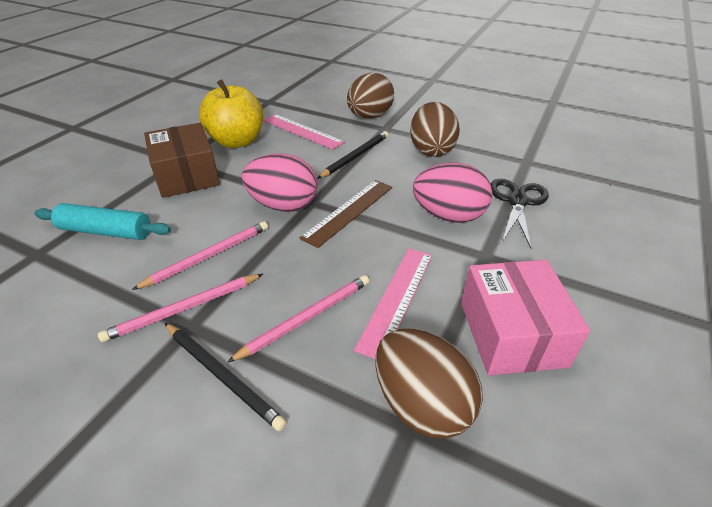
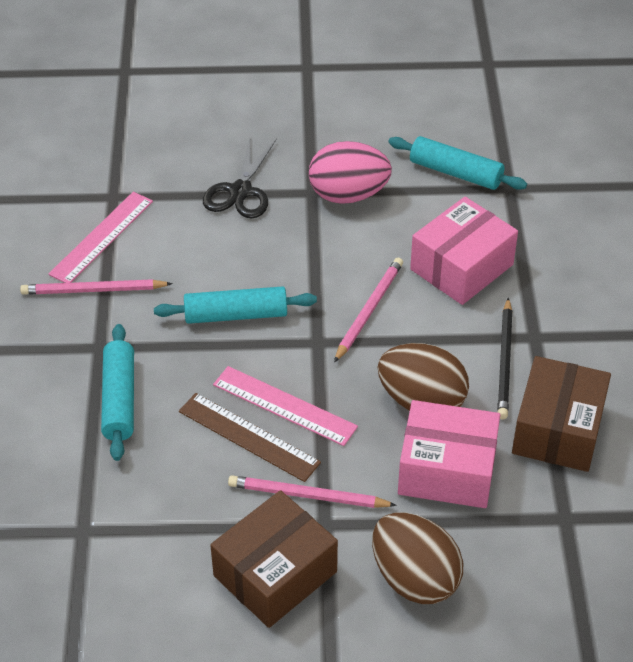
black pencil: [165,323,287,431] [317,131,389,179] = 2 -> [497,298,513,419] = 1
brown box: [144,123,220,198] = 1 -> [210,490,338,628] [512,356,611,472] = 2
brown egg: [347,73,394,119] [375,329,483,439] [410,102,460,157] = 3 -> [372,512,463,604] [378,343,469,411] = 2
pink box: [461,260,590,376] = 1 -> [398,400,500,508] [410,197,518,305] = 2
pink egg: [242,153,318,212] [413,163,492,223] = 2 -> [309,141,392,204] = 1
turquoise rolling pin: [34,203,171,240] = 1 -> [101,324,134,461] [154,286,317,324] [388,136,527,190] = 3
yellow apple: [199,79,263,148] = 1 -> none = 0

